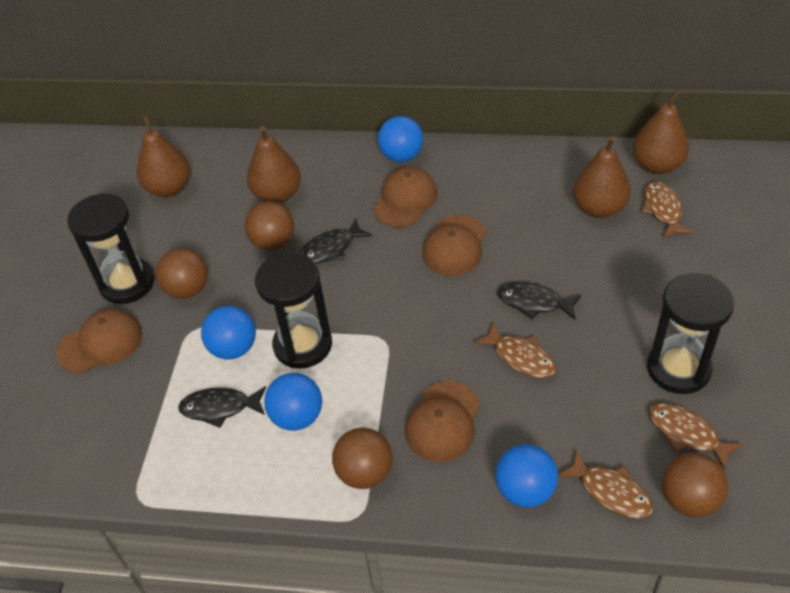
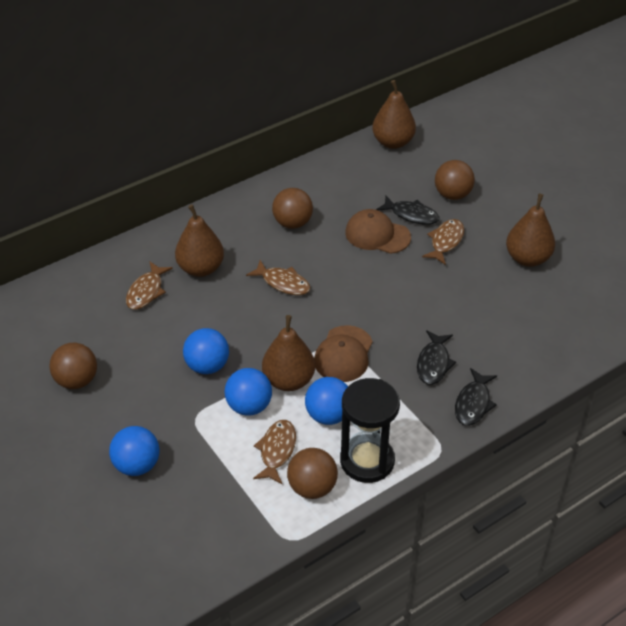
black hourglass: [67,193,154,304] [255,252,332,369] [647,273,735,394] = 3 -> [340,378,400,483] = 1
brown cap: [56,309,142,373] [373,167,437,227] [405,381,480,462] [422,215,486,276] = 4 -> [314,325,373,382] [345,209,411,254] = 2

